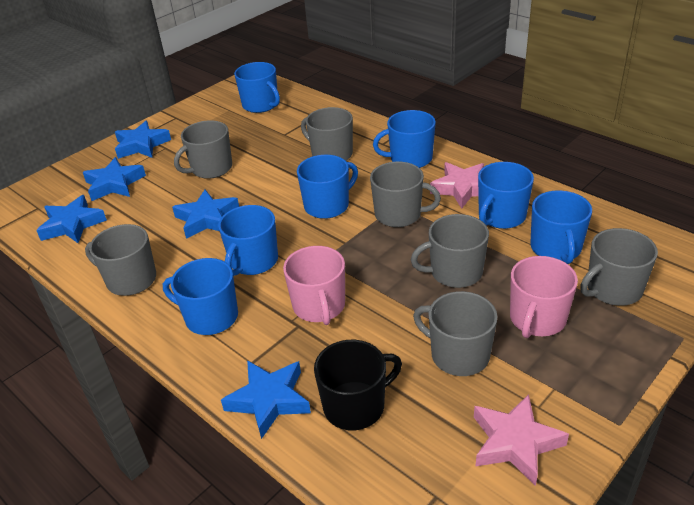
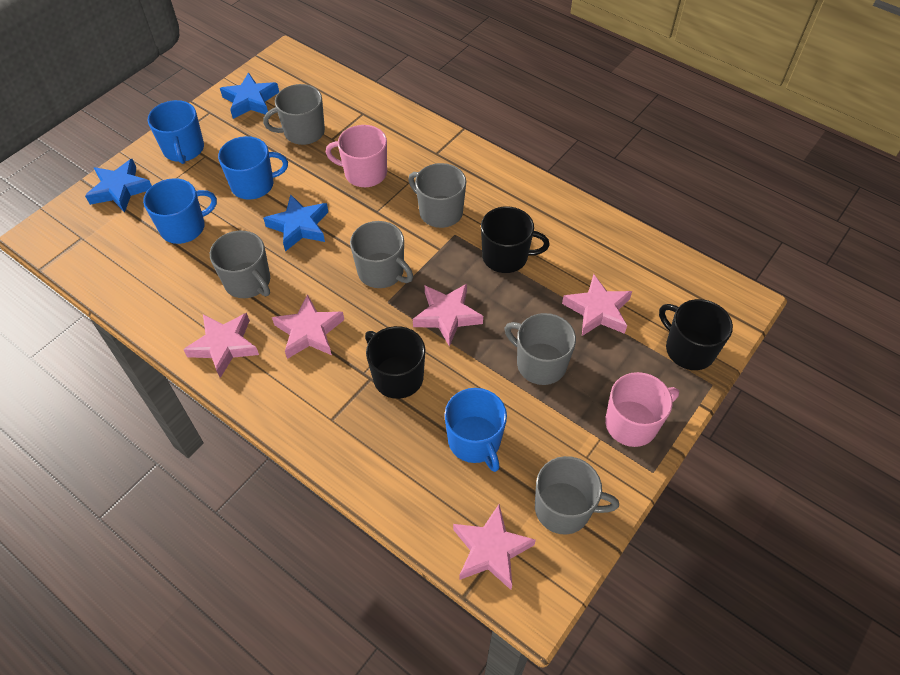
black mug: [314,340,402,430] = 1 -> [365,326,425,399] [481,206,550,273] [659,299,733,370] = 3
blue mug: [163,258,238,335] [218,205,278,276] [234,62,280,113] [297,155,358,219] [373,110,436,168] [478,162,534,229] [530,191,592,264] = 7 -> [143,178,217,244] [147,100,204,164] [218,136,288,200] [444,388,507,472] = 4
blue star: [36,195,107,243] [83,157,146,201] [115,121,171,159] [172,189,239,239] [221,360,311,439] = 5 -> [85,159,152,213] [220,72,279,119] [263,194,328,251] = 3
grey mug: [85,224,156,296] [174,120,232,179] [301,107,353,161] [370,162,441,227] [411,214,489,288] [413,291,498,376] [580,228,658,306] = 7 -> [210,231,270,298] [263,84,325,145] [350,221,413,288] [408,163,466,228] [505,313,576,385] [535,456,619,535] = 6
pink star: [430,162,484,209] [474,394,569,486] = 2 -> [183,313,259,378] [272,294,344,359] [413,284,483,347] [453,504,536,590] [562,274,632,336] = 5

